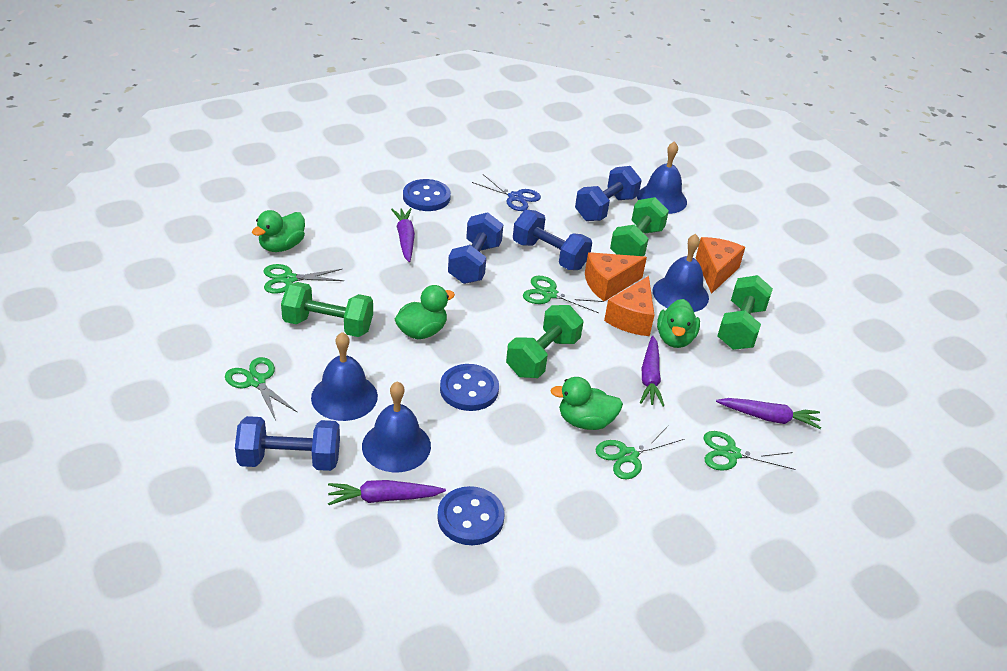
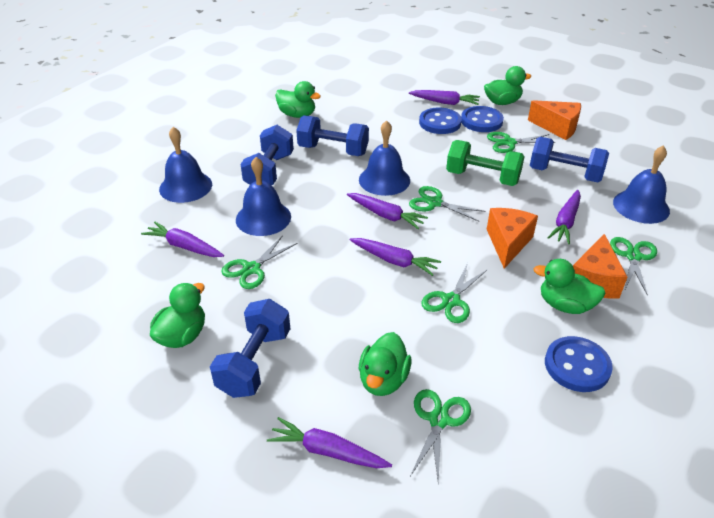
blue scissors: [472,174,541,211] = 1 -> none = 0
green duck: [252,210,305,252] [395,285,455,339] [550,377,623,430] [657,299,700,348] = 4 -> [150,283,205,348] [275,81,321,118] [359,332,412,396] [484,66,531,105] [533,259,606,314] = 5
green dumbbell: [281,282,373,337] [506,305,584,378] [610,197,669,256] [717,275,773,350] = 4 -> [446,140,525,186] = 1
green scissors: [225,357,297,420] [264,264,344,294] [523,276,604,313] [595,425,684,480] [704,431,795,471] = 5 -> [221,235,298,289] [409,186,486,221] [410,389,471,483] [421,263,487,323] [487,132,555,153] [610,237,657,296] = 6
purple carrot: [328,480,446,505] [391,208,415,262] [640,336,664,407] [716,398,821,429] = 4 -> [141,222,224,257] [267,417,392,468] [347,193,428,229] [350,238,441,276] [409,90,480,105] [548,190,581,244] = 6

